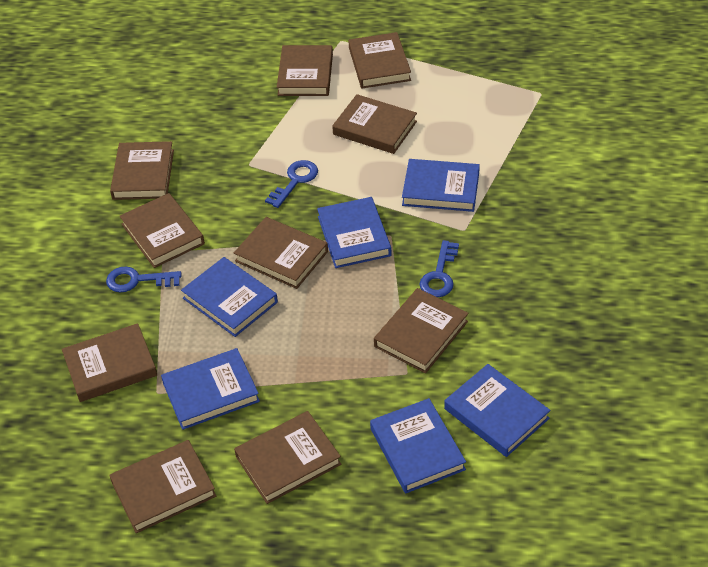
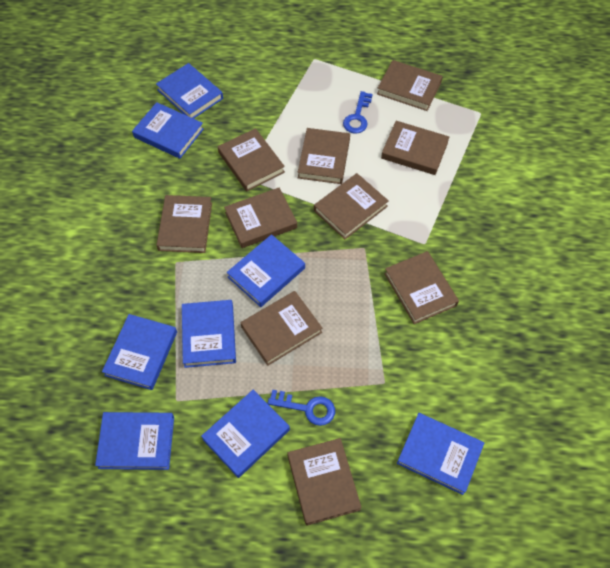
blue book: [161,348,260,430] [181,257,278,337] [317,197,392,268] [370,398,466,493] [402,159,480,212] [444,364,551,457] = 6 -> [95,412,174,470] [102,314,177,390] [132,102,204,159] [156,63,223,119] [182,300,236,368] [201,390,290,478] [227,234,305,307] [397,413,484,495] = 8
blue key: [106,267,181,292] [265,160,318,208] [420,240,459,297] = 3 -> [268,390,335,426] [343,91,373,133] = 2

